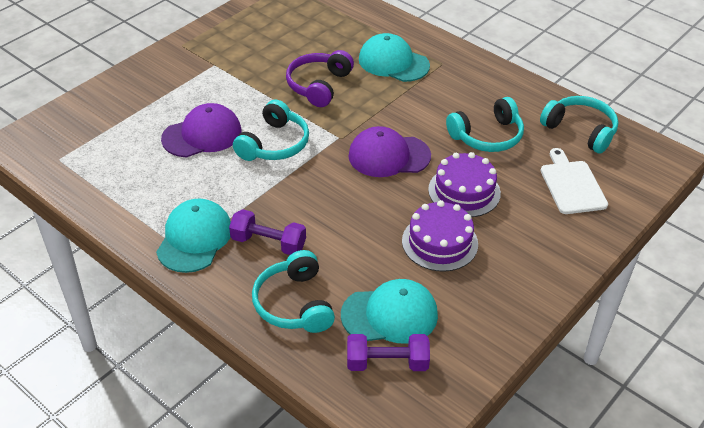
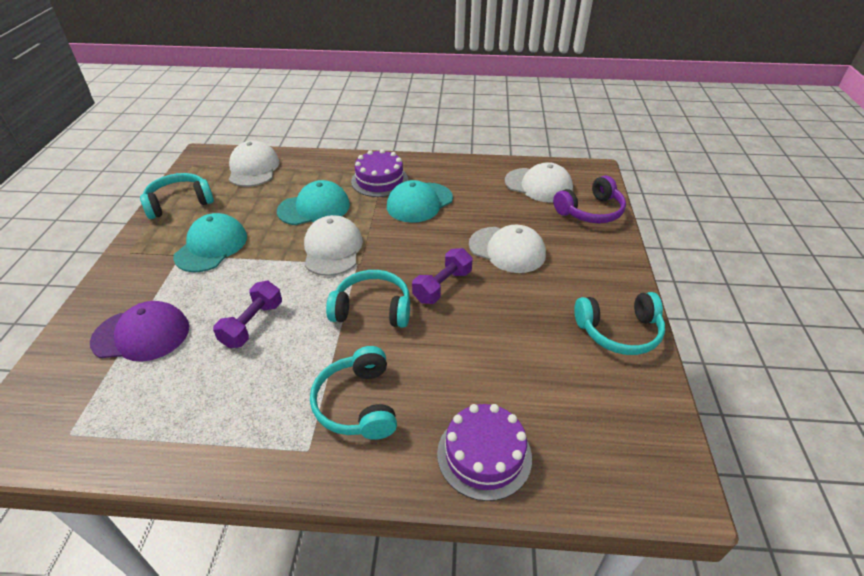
purple cap: [161,103,241,157] [348,126,431,177] = 2 -> [90,301,189,362] = 1
white cap: none = 0 -> [229,141,279,187] [304,215,363,276] [469,225,546,273] [505,162,573,202] = 4
white cutting board: [540,148,608,214] = 1 -> none = 0

